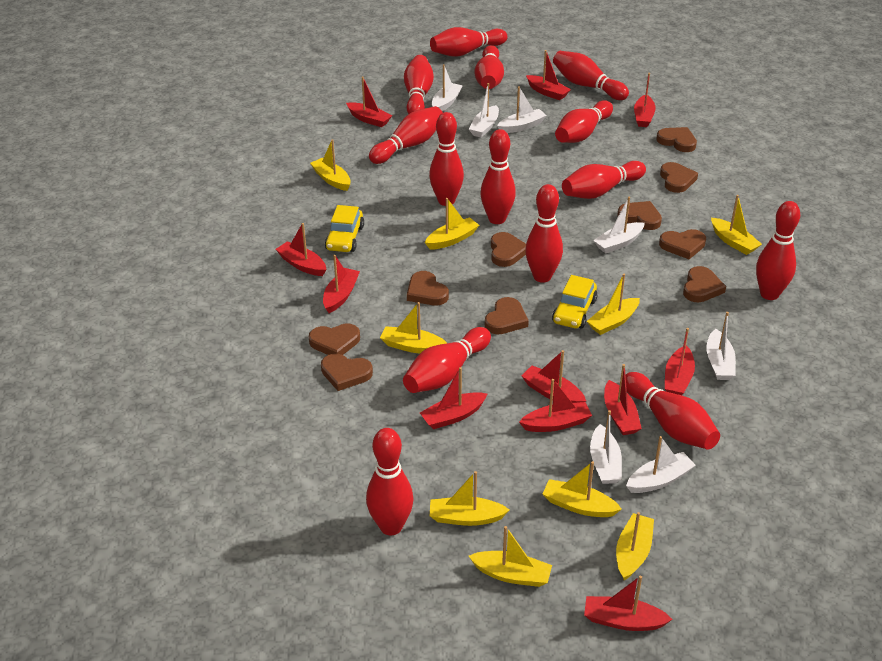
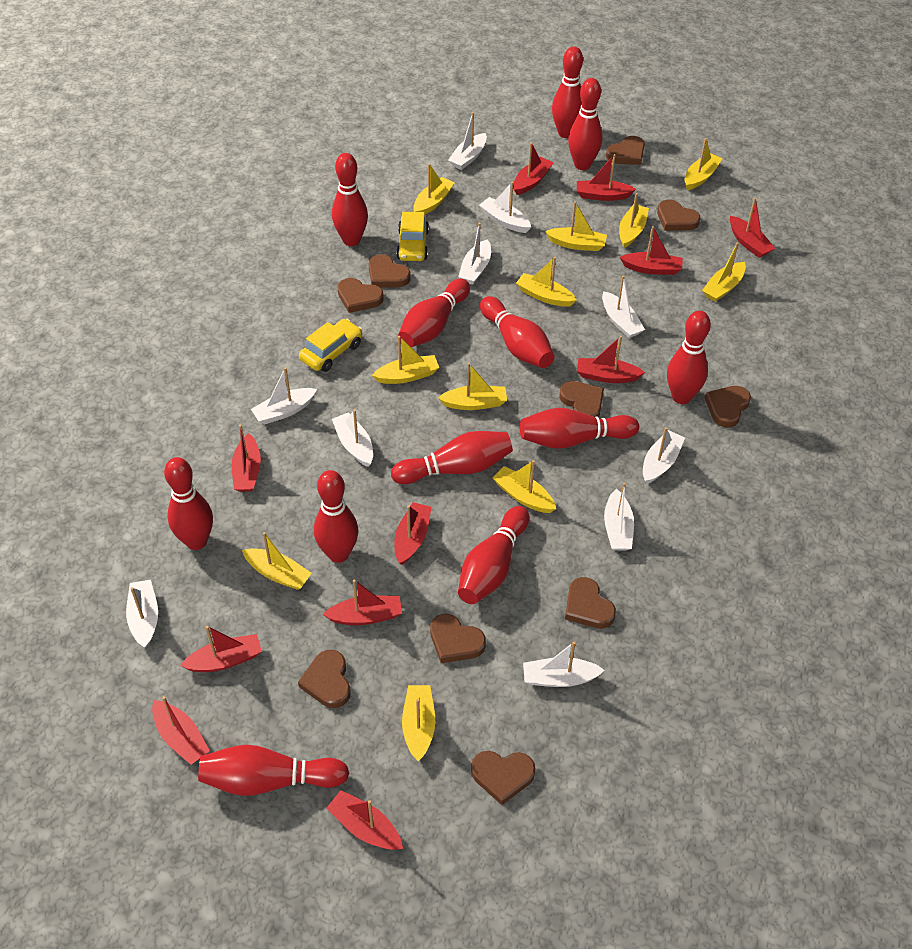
red bowling pin: [366,428,414,535] [369,106,443,164] [403,327,491,393] [404,55,434,114] [429,112,464,206] [430,27,508,57] [474,45,504,89] [480,129,516,224] [525,184,563,283] [553,51,629,100] [555,100,613,143] [562,161,646,199] [626,372,720,450] [756,201,800,300] = 14 -> [164,457,213,550] [198,745,349,796] [314,470,358,563] [332,153,368,246] [391,431,513,484] [398,279,470,347] [458,506,529,604] [480,296,555,368] [520,408,639,449] [552,46,583,138] [568,78,602,170] [667,311,711,404] = 12
white boat: [432,64,463,111] [469,83,499,137] [497,86,547,133] [590,410,622,484] [593,197,645,253] [626,436,696,493] [706,312,736,380] = 7 -> [126,580,158,648] [251,367,317,424] [332,409,373,467] [448,112,487,170] [458,223,491,285] [479,182,531,233] [523,642,604,687] [602,275,645,338] [604,482,634,550] [643,427,685,484] = 10
yellow boat: [310,139,351,191] [380,302,447,353] [425,198,479,250] [430,471,510,526] [469,526,552,587] [543,461,622,517] [587,274,640,335] [616,512,654,580] [711,195,762,255] = 9 -> [242,532,312,590] [372,336,439,384] [402,685,435,761] [413,164,455,214] [438,363,507,410] [493,460,556,513] [516,257,577,307] [545,201,607,251] [619,193,649,248] [685,138,722,190] [702,242,746,302] = 11

